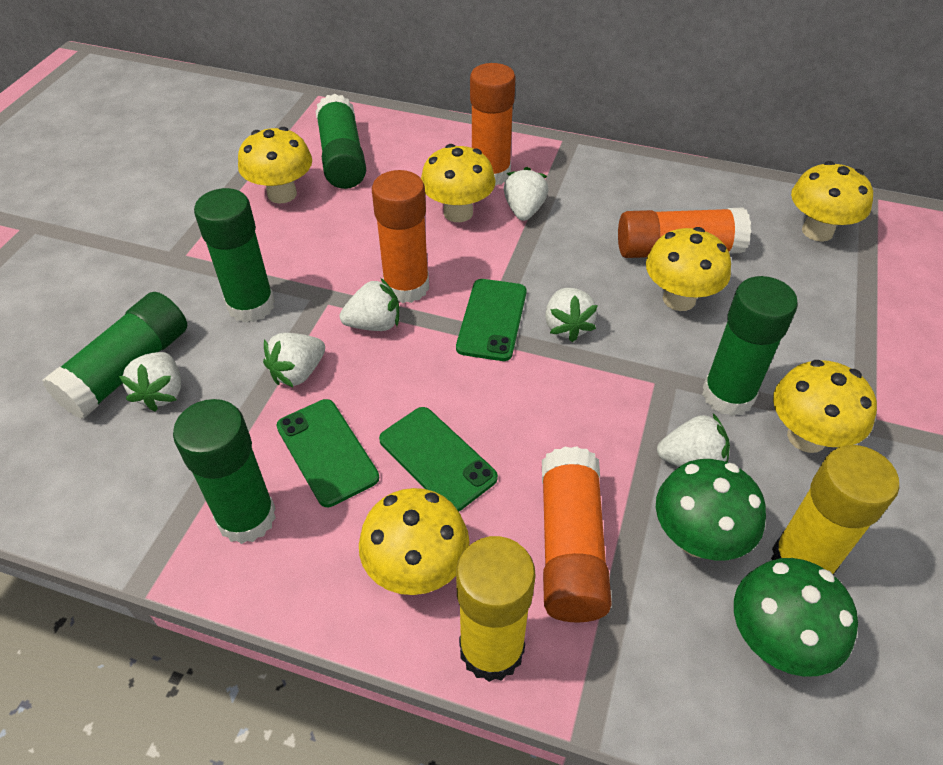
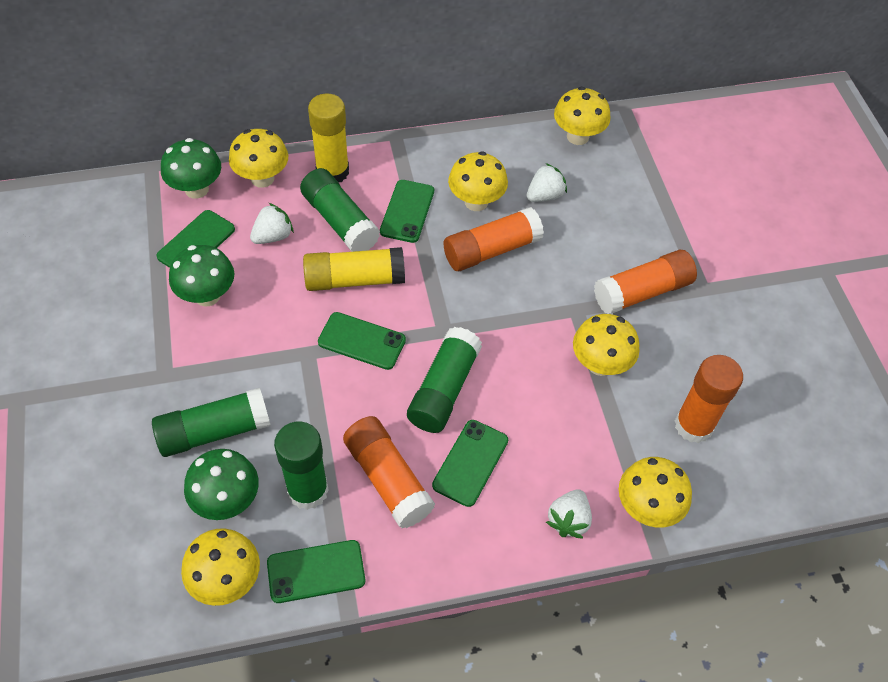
green glue stick: [42,292,188,419] [173,399,276,544] [194,188,275,323] [315,94,366,189] [702,276,798,416] = 5 -> [152,388,271,457] [274,422,329,510] [300,168,380,252] [407,327,482,433] = 4
green mushroom: [656,459,766,560] [734,558,858,677] = 2 -> [161,138,221,199] [169,245,234,306] [184,449,259,520] = 3
green phone: [276,399,379,507] [379,407,498,512] [456,279,527,361] = 3 -> [156,210,235,268] [267,540,365,603] [318,312,406,370] [380,180,434,243] [432,420,508,507] = 5
white strawberry: [119,352,181,411] [263,333,325,388] [340,278,399,331] [504,167,548,221] [545,288,598,342] [657,413,730,467] = 6 -> [250,203,294,244] [526,163,567,202] [546,489,592,539] = 3

